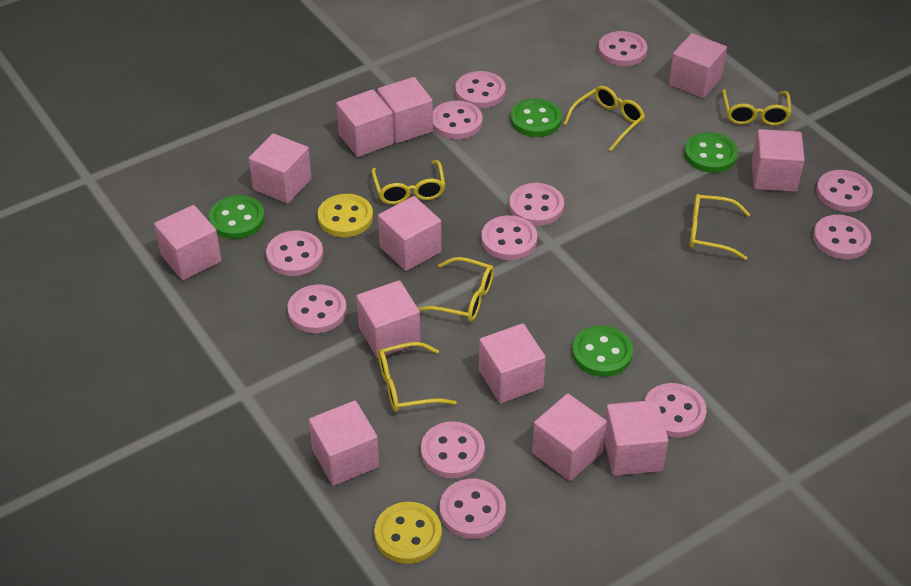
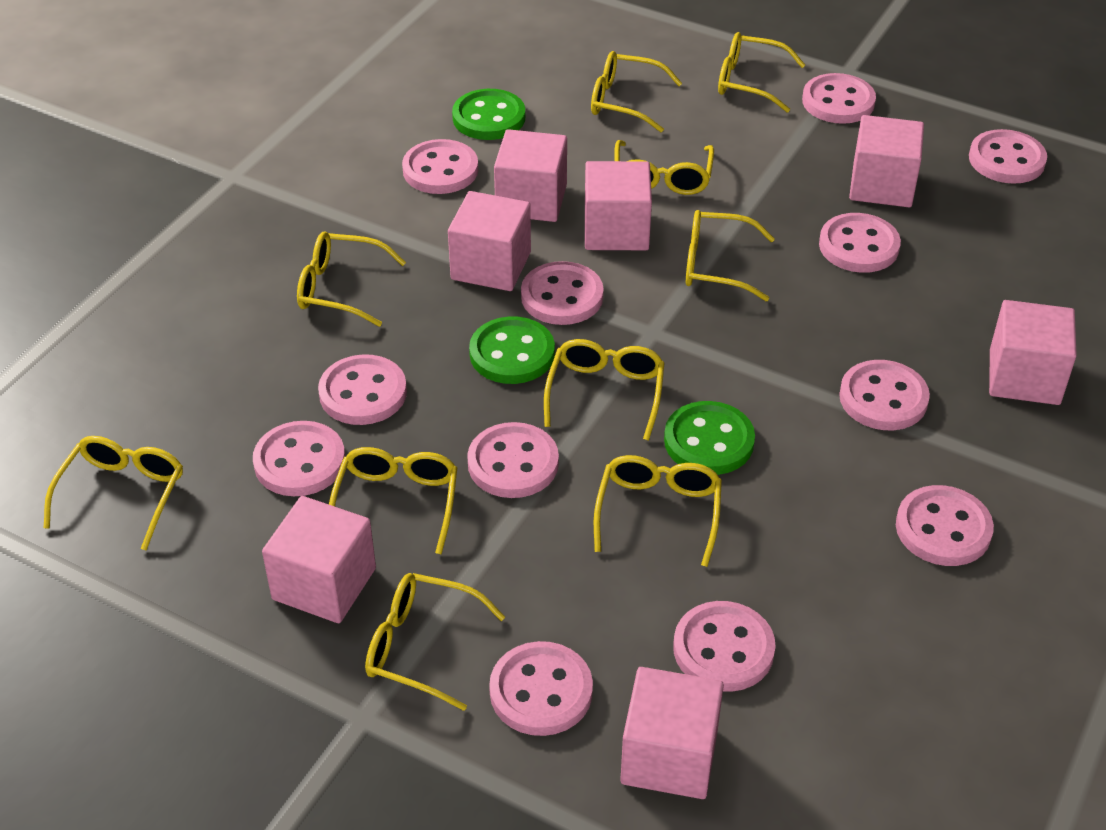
green button: [209,195,265,239] [510,98,562,137] [572,326,633,377] [684,132,738,173] = 4 -> [452,89,525,140] [469,316,555,384] [664,401,755,475] = 3
pink cube: [154,205,222,280] [248,133,312,204] [309,401,379,486] [336,89,394,157] [356,280,421,358] [377,77,433,143] [378,196,441,271] [479,323,546,403] [532,394,607,481] [604,400,668,476] [669,33,727,98] [752,129,805,192] = 12 -> [262,496,376,623] [448,191,531,291] [494,129,567,222] [585,161,652,250] [620,667,724,799] [849,115,924,207] [989,300,1077,405] = 7
yellow button: [318,194,373,237] [374,502,442,564] = 2 -> none = 0
yellow glasses: [371,160,445,204] [378,342,457,412] [418,257,494,322] [564,86,645,151] [690,194,750,260] [722,89,792,126] = 6 -> [44,436,183,550] [297,232,406,327] [329,447,457,555] [365,573,505,711] [544,339,664,441] [591,51,682,132] [594,455,722,567] [614,140,714,195] [686,210,775,301] [718,32,805,112] = 10

